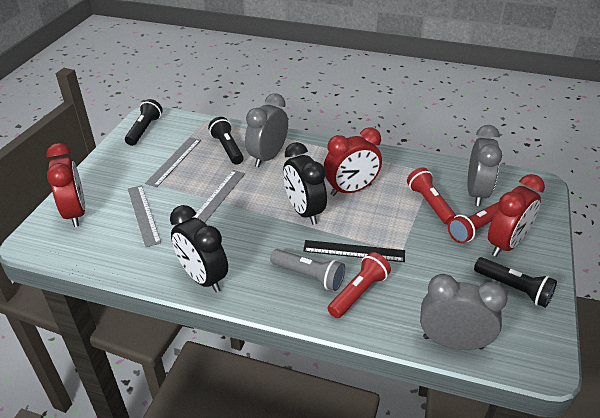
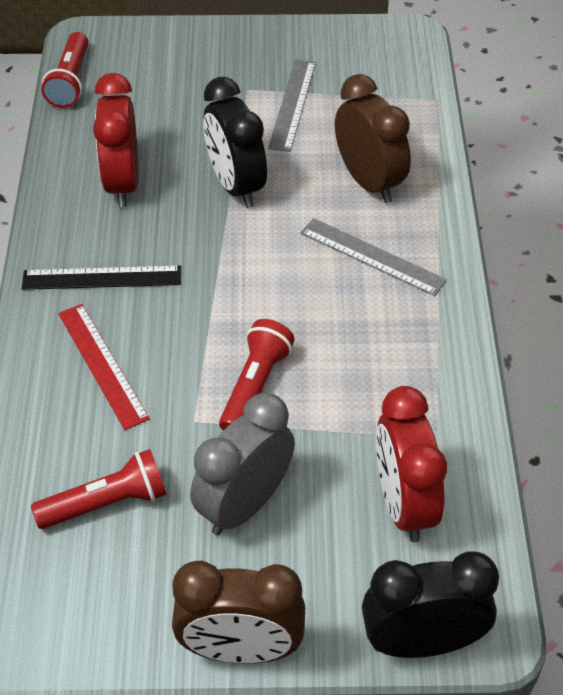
black flashlight: [125,99,163,146] [208,117,244,165] [474,257,557,308] = 3 -> none = 0
brown clock: none = 0 -> [172,561,305,664] [335,74,411,203] = 2
grey clock: [245,93,288,167] [420,274,508,350] [468,125,502,206] = 3 -> [190,393,295,535] = 1
grey flashlight: [270,249,345,291] = 1 -> none = 0
grey ruler: [128,185,161,247] [145,137,201,187] [192,170,245,223] = 3 -> [268,59,316,152] [300,218,447,296] = 2
red clock: [47,143,85,227] [324,127,382,196] [488,174,545,257] = 3 -> [93,73,138,207] [376,386,447,542] = 2
red ruler: none = 0 -> [58,304,150,430] = 1

